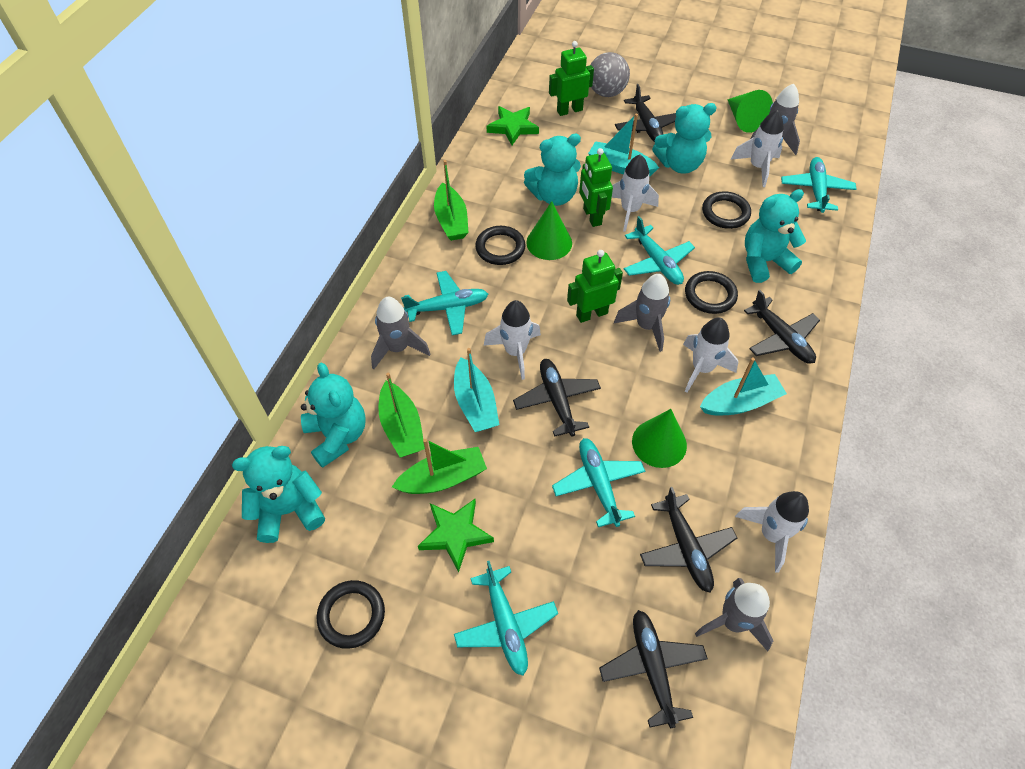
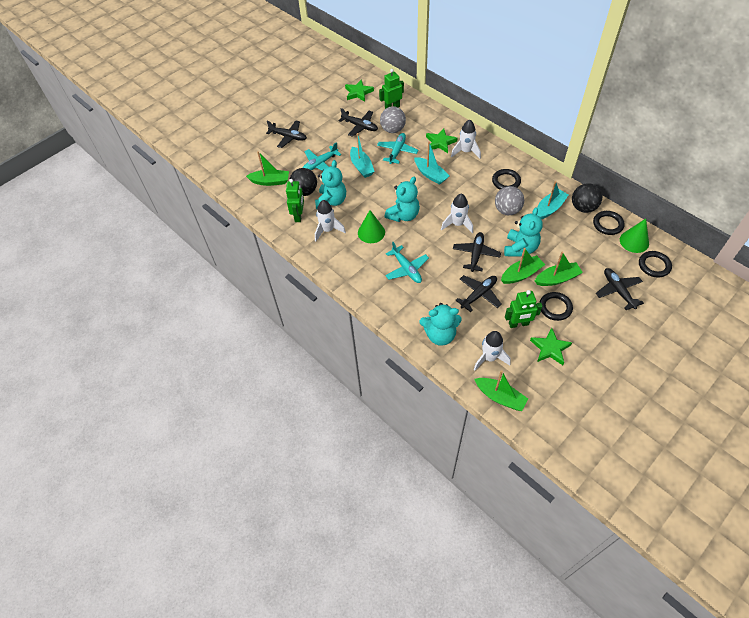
black ball: none = 0 -> [289,168,317,196] [572,183,602,213] = 2
green boat: [378,373,425,457] [392,439,487,494] [434,160,469,241] = 3 -> [246,151,289,186] [474,370,528,411] [501,248,545,284] [535,252,583,286] = 4
green cone: [526,201,572,260] [632,409,687,468] [727,90,773,133] = 3 -> [358,210,385,243] [620,219,649,253] = 2
green star: [418,499,494,572] [487,106,539,145] = 2 -> [345,79,374,102] [426,128,457,153] [530,328,572,365] = 3
grey ball: [591,52,630,97] = 1 -> [380,106,406,133] [495,186,524,215] = 2
grey rocket: [371,297,430,369] [614,274,670,352] [695,578,773,651] [751,84,800,155] = 4 -> none = 0
turquoise plane: [401,271,488,335] [454,560,558,676] [552,438,645,527] [624,216,695,285] [781,157,857,213] = 5 -> [303,142,341,171] [377,133,418,164] [385,242,429,283] = 3
turquoise teddy bear: [232,446,325,543] [301,363,366,468] [524,134,581,206] [652,103,717,174] [745,189,806,283] = 5 -> [315,160,346,209] [385,177,420,222] [420,303,462,346] [504,207,542,257] = 4
white rocket: [484,300,541,380] [612,154,659,232] [683,318,738,393] [731,110,784,187] [735,491,809,573] = 5 -> [315,200,346,241] [441,194,473,234] [451,119,481,159] [474,331,511,370] = 4

